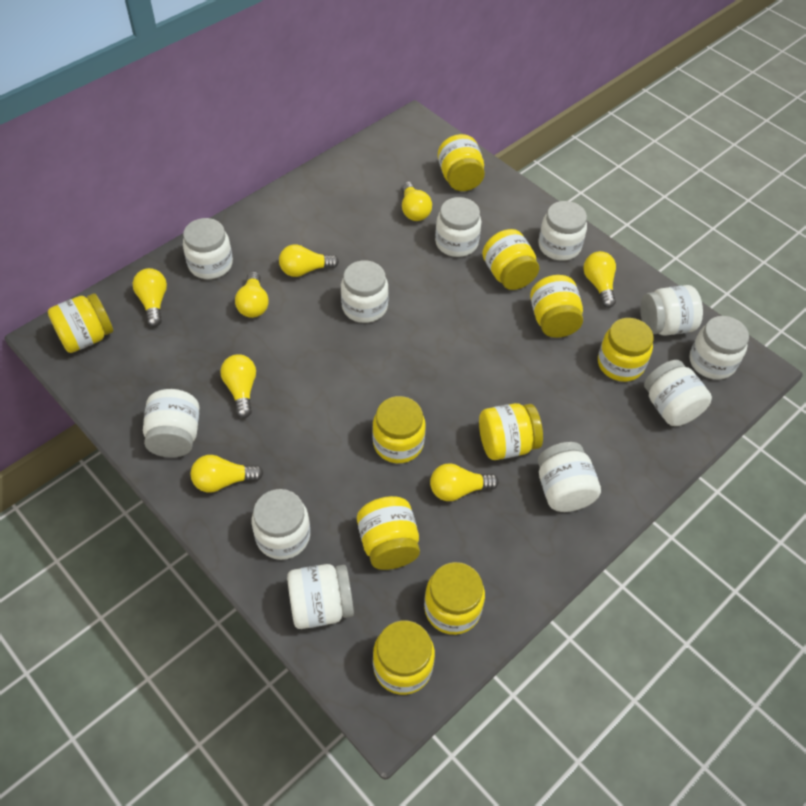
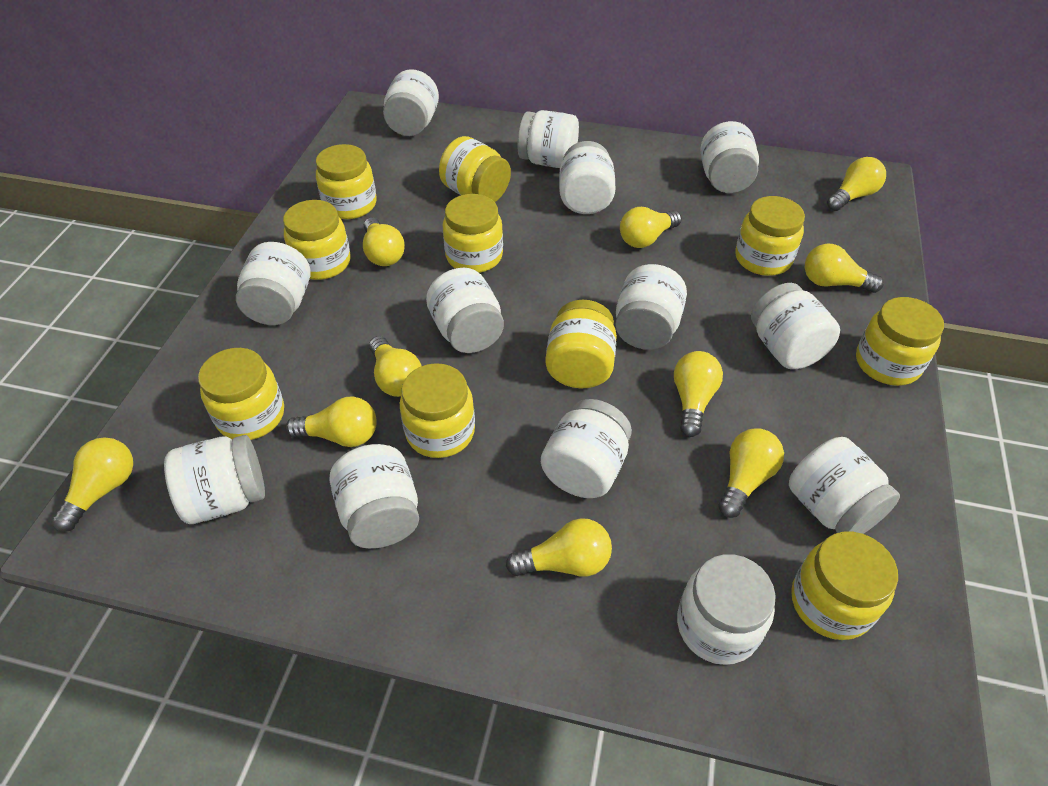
white jar: [143,389,199,458] [183,218,233,279] [252,489,310,560] [287,564,354,629] [341,260,389,323] [435,197,481,257] [538,201,587,261] [538,442,601,512] [640,285,703,336] [644,360,712,426] [690,316,749,380] = 11 -> [164,435,265,524] [236,242,310,325] [329,444,419,549] [383,69,439,136] [426,268,504,353] [518,110,579,168] [541,399,632,498] [559,141,616,214] [615,264,687,350] [677,554,776,665] [700,121,759,193] [751,283,840,369] [789,437,900,534] = 13
yellow light bulb: [133,268,167,327] [191,455,263,493] [221,354,256,418] [235,271,269,318] [279,245,339,277] [401,182,432,221] [430,463,498,501] [583,251,616,308] = 8 -> [51,437,133,532] [285,396,376,447] [363,218,405,266] [369,336,422,397] [506,518,612,577] [620,207,682,248] [674,351,723,437] [719,428,784,518] [805,244,884,293] [827,157,886,211] = 10

